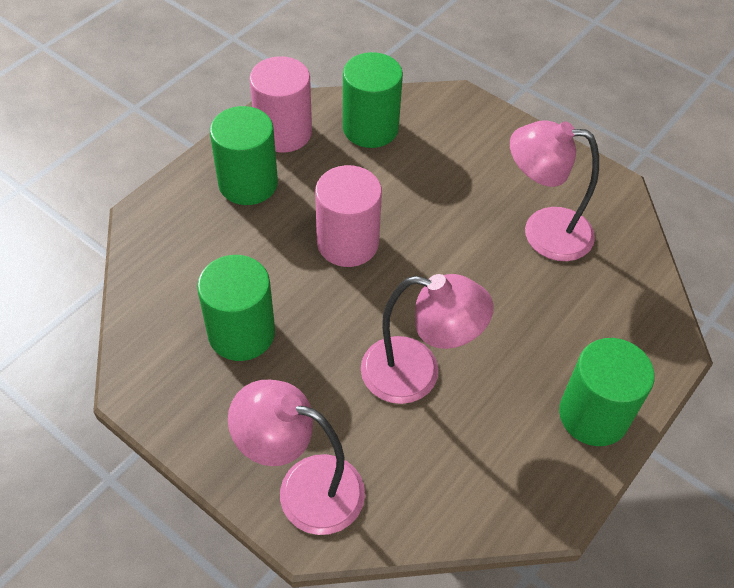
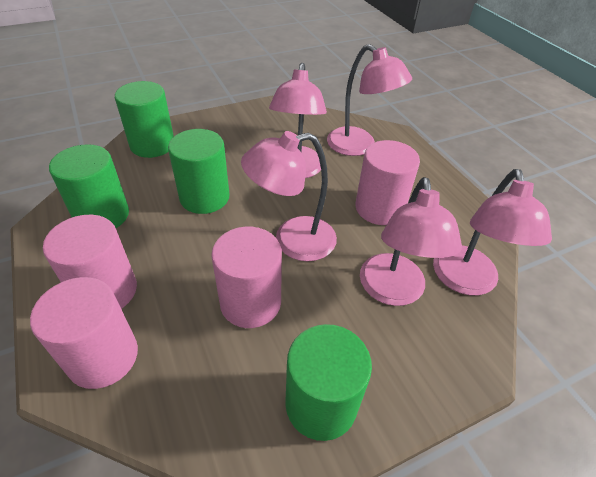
pink cylinder: [249,56,312,153] [315,165,382,267] = 2 -> [30,277,138,389] [43,215,137,309] [211,227,282,328] [355,140,420,225] = 4
pink lamp: [228,380,365,535] [361,274,494,404] [510,120,599,261] = 3 -> [241,131,337,261] [269,63,327,178] [327,44,412,156] [360,177,462,306] [433,169,552,296] = 5

